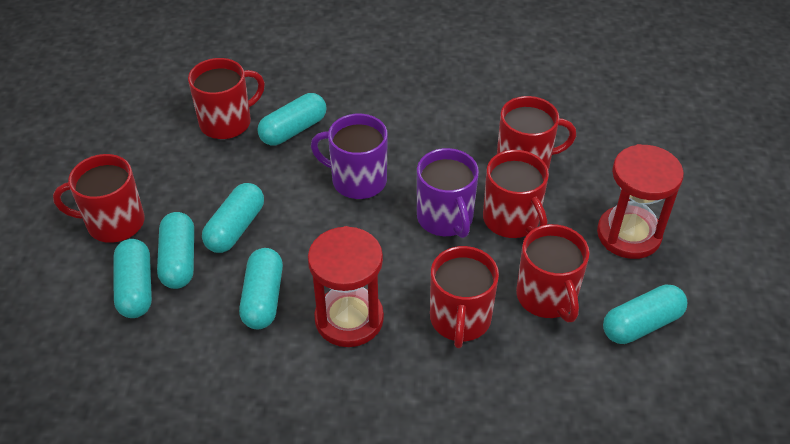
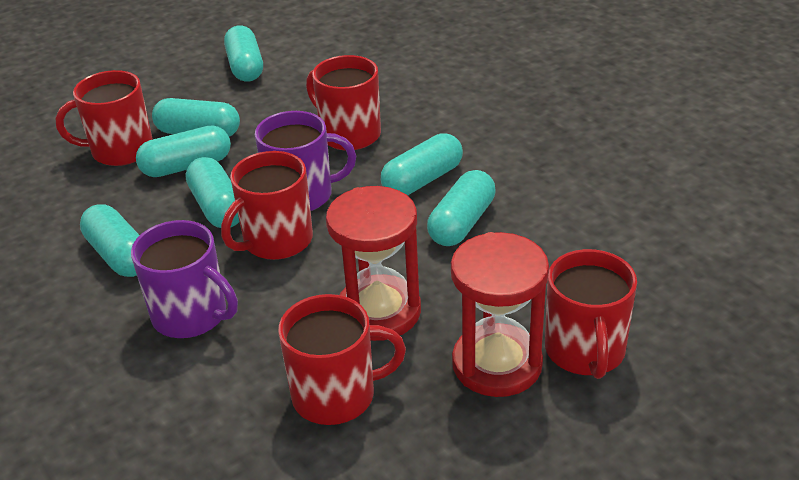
red mug: [53,154,145,243] [188,58,265,139] [430,246,499,348] [483,150,549,238] [497,96,576,169] [516,224,590,322] = 6 -> [56,70,153,166] [221,151,313,260] [278,294,406,425] [306,55,381,150] [545,249,637,379] = 5
turquoise capsule: [114,239,152,318] [157,212,194,289] [202,183,264,253] [239,248,283,330] [257,93,327,146] [603,284,687,344] = 6 -> [80,204,140,277] [136,125,231,177] [152,98,240,137] [186,157,239,228] [224,25,263,82] [381,133,463,195] [427,170,496,246] = 7

